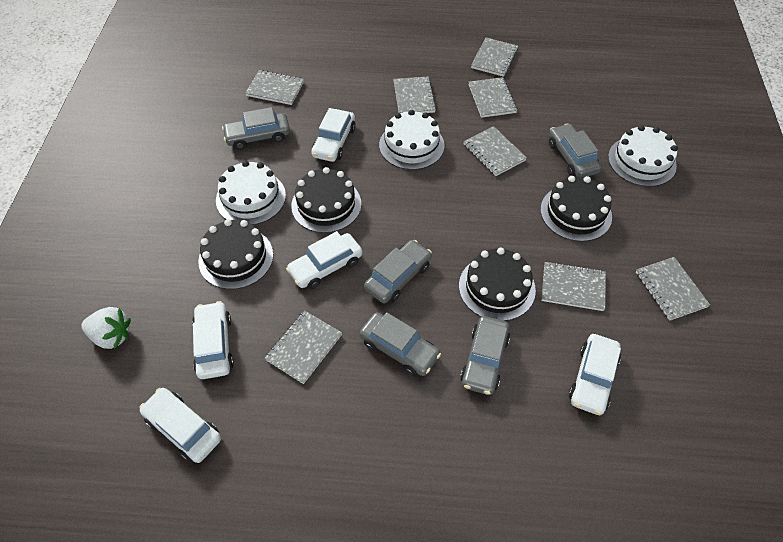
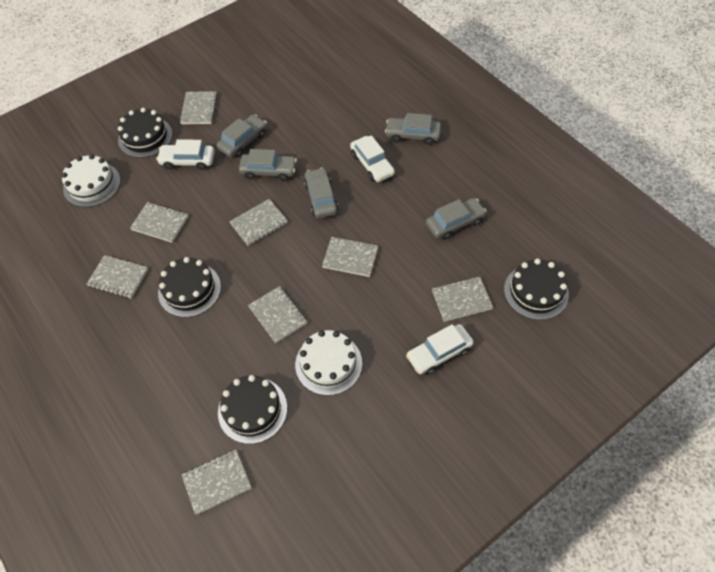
white cake: [216,161,286,225] [379,110,445,170] [608,125,678,187] = 3 -> [61,154,120,207] [295,330,362,396] = 2
white car: [139,388,221,463] [192,301,234,379] [286,231,363,289] [311,108,356,162] [569,334,621,415] = 5 -> [156,139,215,170] [350,135,395,182] [406,324,474,375] = 3
white strawberry: [81,307,131,349] = 1 -> none = 0

